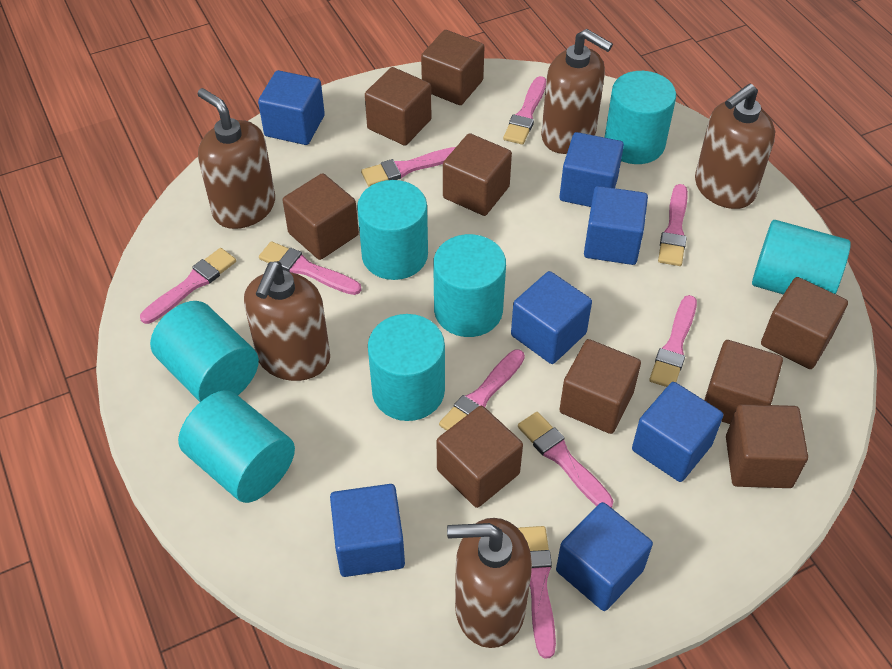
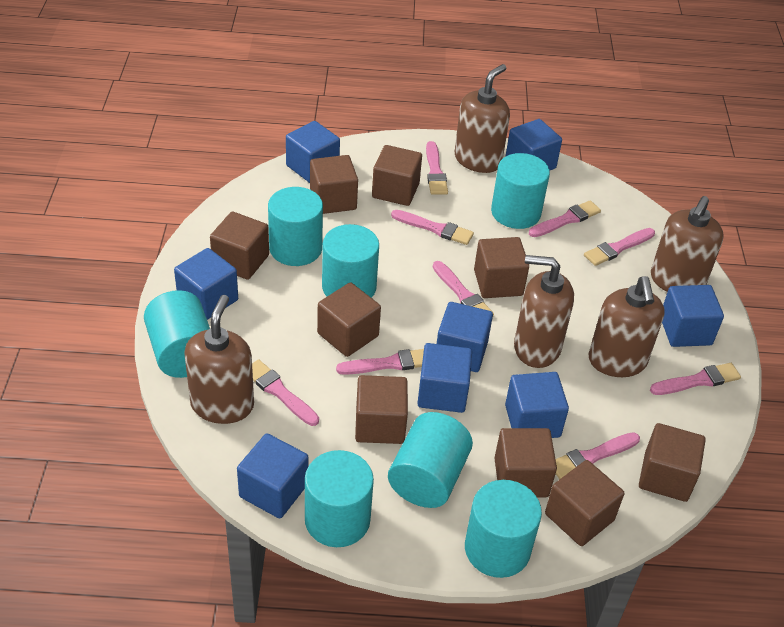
blue cube: [258,70,325,145] [330,484,405,577] [511,271,592,364] [556,502,653,611] [559,132,624,207] [584,186,648,265] [632,382,724,482] = 7 -> [174,248,238,320] [237,433,308,519] [286,121,340,183] [417,343,472,413] [437,302,493,372] [505,119,562,171] [505,372,569,438] [662,285,724,347] = 8

